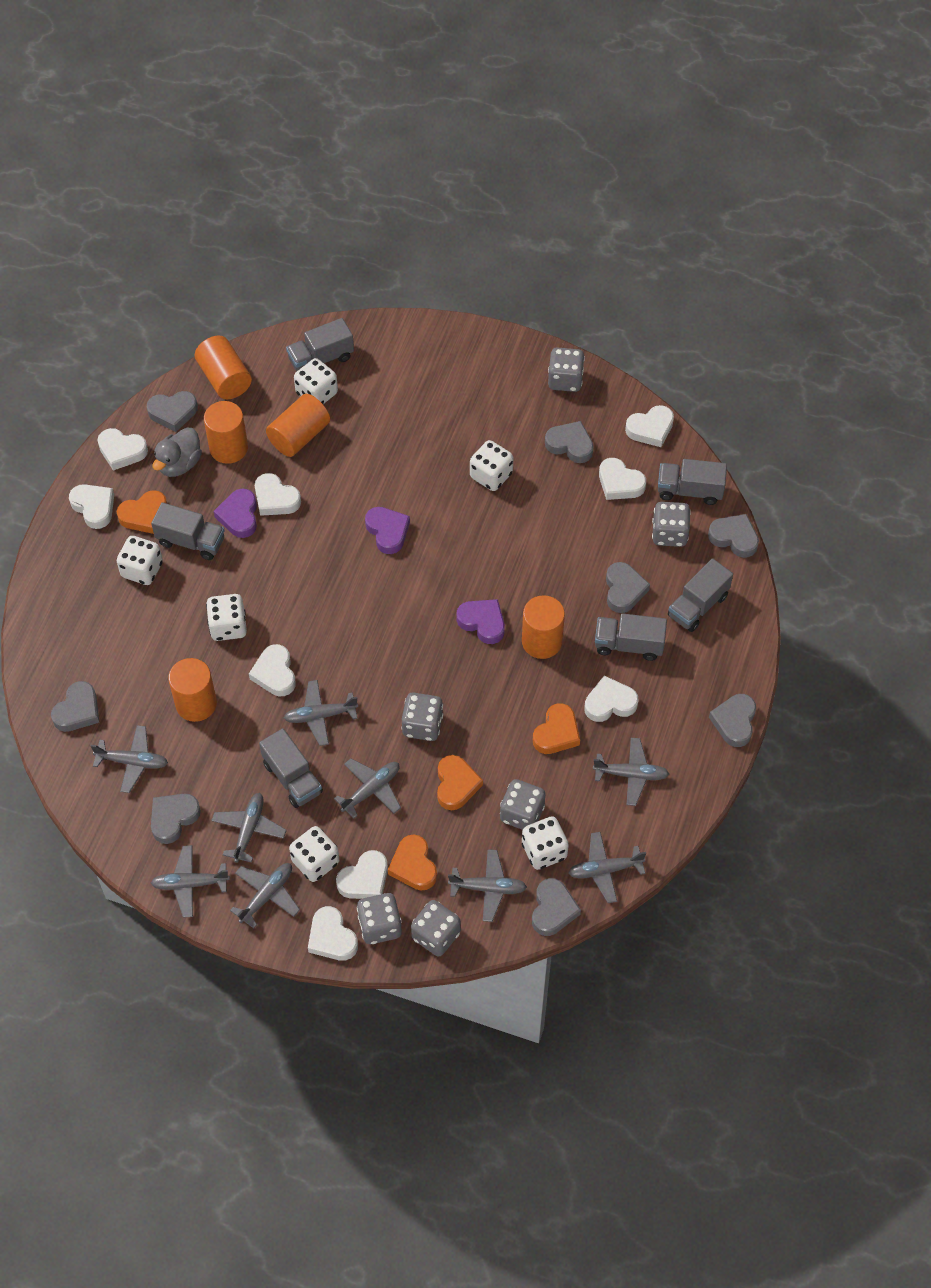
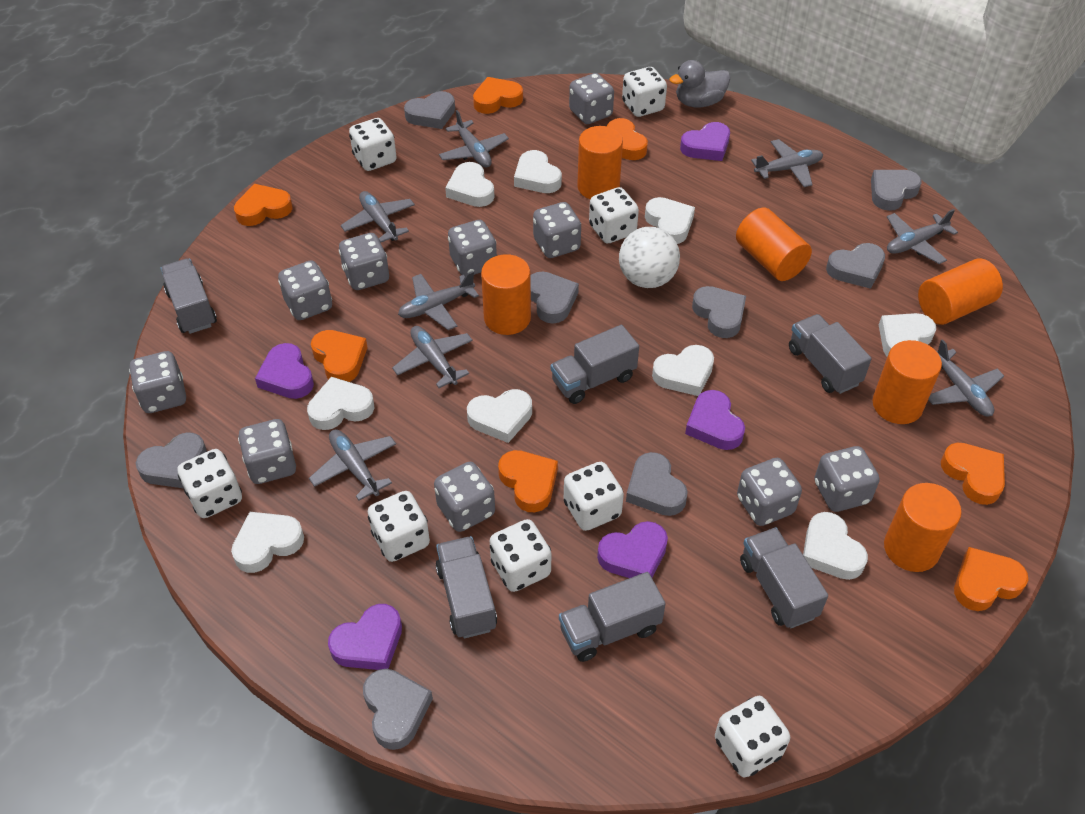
grey dice: [357,893,402,944] [402,692,443,741] [411,900,461,956] [500,779,546,830] [548,347,585,392] [652,502,691,547] = 6 -> [129,351,186,413] [238,419,296,484] [278,260,332,320] [339,233,389,290] [434,462,495,532] [448,220,497,276] [533,202,581,258] [569,73,614,124] [737,458,802,526] [814,446,880,512] = 10
grey plane: [91,725,168,793] [151,845,230,917] [211,793,287,863] [230,863,300,928] [284,680,358,746] [334,758,401,818] [448,849,527,922] [568,832,646,903] [593,738,669,806] = 9 -> [309,429,396,501] [341,191,415,242] [392,326,473,388] [398,271,479,330] [439,110,509,168] [751,139,823,187] [887,209,958,264] [928,339,1004,416] = 8
orange cylinder: [168,658,217,722] [195,335,252,399] [204,401,248,464] [266,394,330,457] [522,595,565,659] = 5 -> [481,254,531,335] [577,126,623,199] [736,208,812,281] [873,340,942,424] [884,483,962,572] [918,258,1003,325] = 6
orange heart: [117,490,167,534] [388,835,437,891] [437,755,483,810] [533,703,580,754] = 4 -> [234,184,293,226] [311,330,368,382] [473,77,523,114] [498,450,558,512] [607,118,648,160] [941,443,1005,505] [954,547,1028,611] = 7
purple heart: [214,489,257,538] [365,507,410,554] [456,599,505,644] = 3 -> [255,343,314,399] [328,604,402,670] [597,521,668,578] [680,122,730,161] [685,390,745,450] = 5
white ball: none = 0 -> [619,227,680,288] = 1
white dice: [117,536,163,585] [206,594,247,641] [289,826,339,882] [294,358,338,404] [470,440,513,491] [522,816,569,870] = 6 -> [177,449,242,518] [349,118,397,171] [368,491,430,562] [490,519,551,592] [564,462,624,531] [589,187,639,243] [622,67,667,117] [715,696,790,777] = 8

